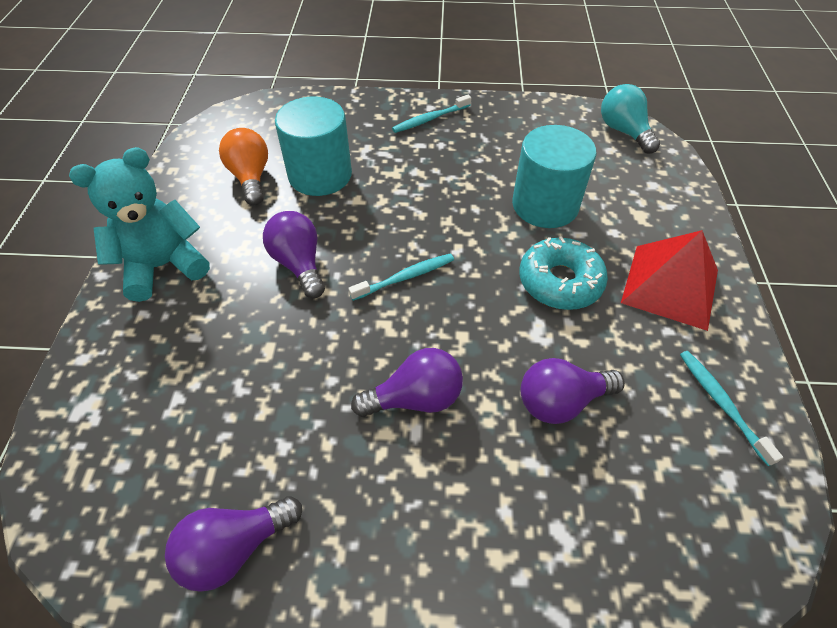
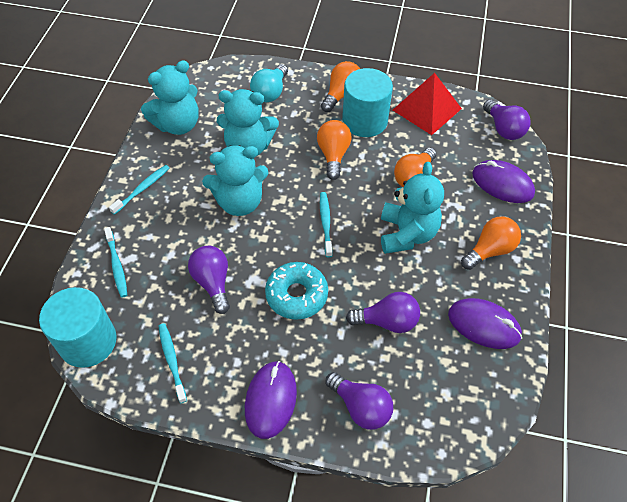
orange light bulb: [219,128,268,205] = 1 -> [317,120,352,180] [321,61,360,112] [394,148,436,187] [461,216,521,270] = 4
purple mouse: none = 0 -> [245,361,297,439] [448,298,522,349] [472,160,535,203] = 3
turquoise teddy bear: [69,147,210,302] = 1 -> [141,60,198,135] [202,145,268,216] [217,89,279,156] [381,162,444,254] = 4
turquoise toothbrush: [348,253,454,301] [392,95,471,133] [680,351,783,466] = 3 -> [104,227,127,298] [109,165,169,215] [158,323,187,403] [320,192,333,257] = 4

